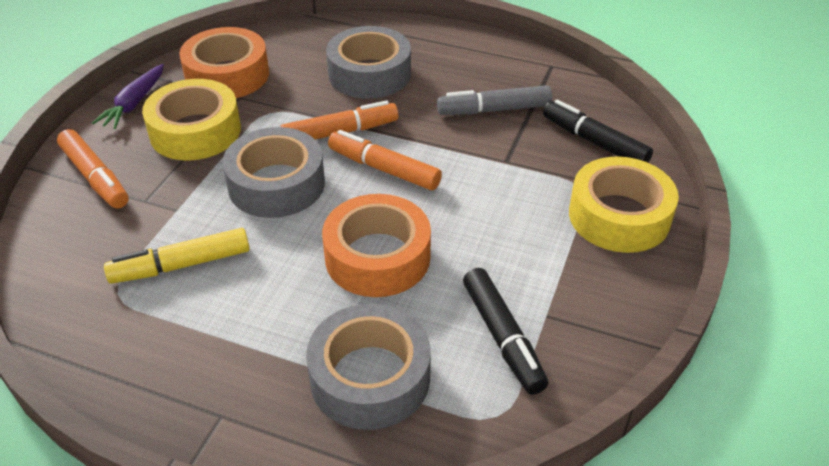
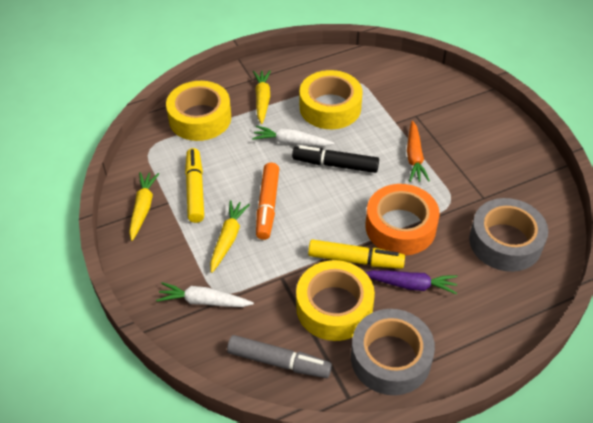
black marker: [463,268,548,395] [543,99,653,163] = 2 -> [292,145,379,173] = 1
grey tape: [222,127,325,218] [306,304,431,430] [326,26,411,99] = 3 -> [351,309,435,395] [469,198,548,272] = 2
orange carrot: none = 0 -> [407,121,430,182] = 1
orange marker: [57,129,129,208] [280,100,398,139] [328,130,442,190] = 3 -> [256,163,279,240] = 1
orange tape: [179,27,269,98] [322,194,431,297] = 2 -> [366,184,440,256] = 1
white carrot: none = 0 -> [156,282,254,307] [252,126,334,146] = 2
yellow carrot: none = 0 -> [129,172,159,241] [210,200,250,273] [253,70,271,124] = 3
yellow marker: [104,228,250,284] = 1 -> [185,148,204,223] [308,239,405,269] = 2
yellow tape: [142,79,241,161] [569,156,679,253] = 2 -> [166,81,231,141] [296,260,375,341] [300,70,362,129] = 3

